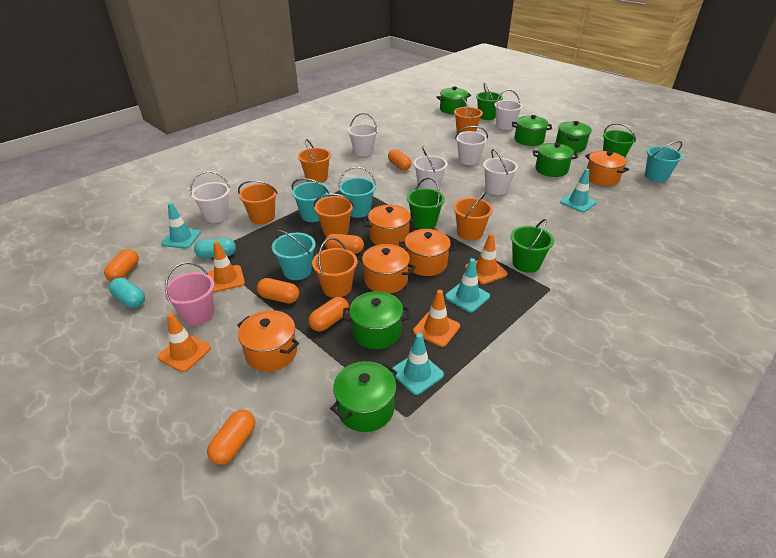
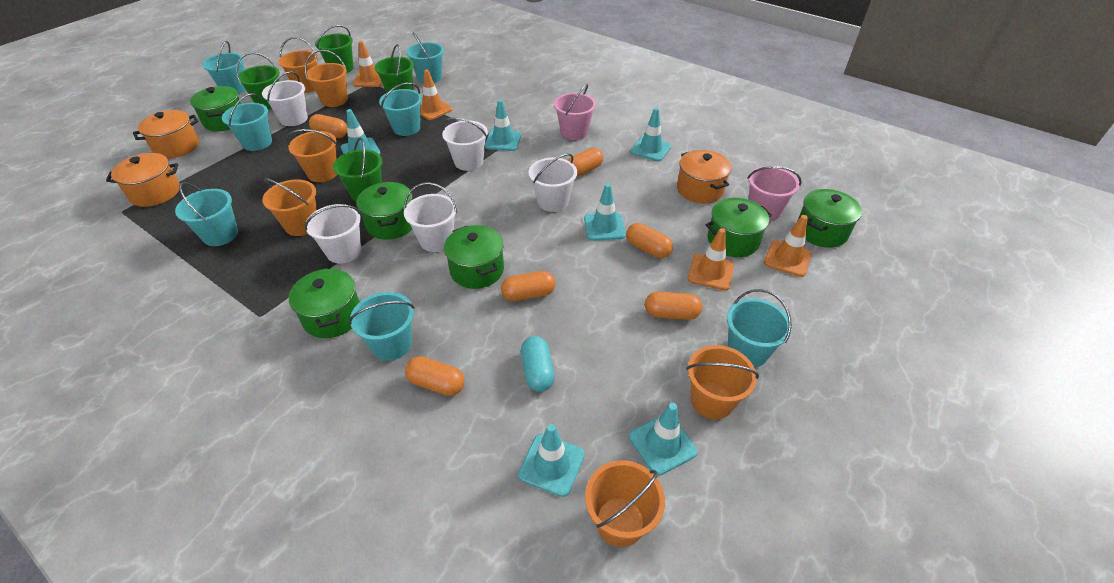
orange pot: [237,310,299,372] [357,244,415,294] [363,204,416,246] [399,229,456,276] [585,151,629,186] = 5 -> [106,153,180,207] [133,110,199,159] [677,150,732,203] = 3
pink bucket: [164,262,215,325] = 1 -> [554,84,596,140] [747,166,802,221] = 2
turquoise bucket: [272,230,316,280] [292,178,329,222] [338,167,376,218] [645,141,683,182] = 4 -> [175,182,238,246] [202,41,246,94] [222,93,272,151] [349,292,415,361] [379,83,422,136] [406,32,444,84] [727,289,792,368] = 7
turquoise capsule: [109,278,145,308] [194,238,236,258] = 2 -> [521,336,555,392] = 1
turquoise traffic cone: [161,202,201,248] [391,333,444,395] [445,258,490,312] [560,169,596,212] = 4 -> [341,109,380,155] [485,100,521,151] [518,424,585,497] [584,183,626,241] [629,403,698,476] [630,108,671,162] = 6
white bucket: [190,171,230,223] [348,113,378,156] [413,147,448,191] [455,126,488,165] [483,149,518,195] [494,90,523,130] = 6 -> [262,71,308,126] [304,204,361,263] [404,182,457,252] [442,117,488,171] [529,153,577,212] = 5

